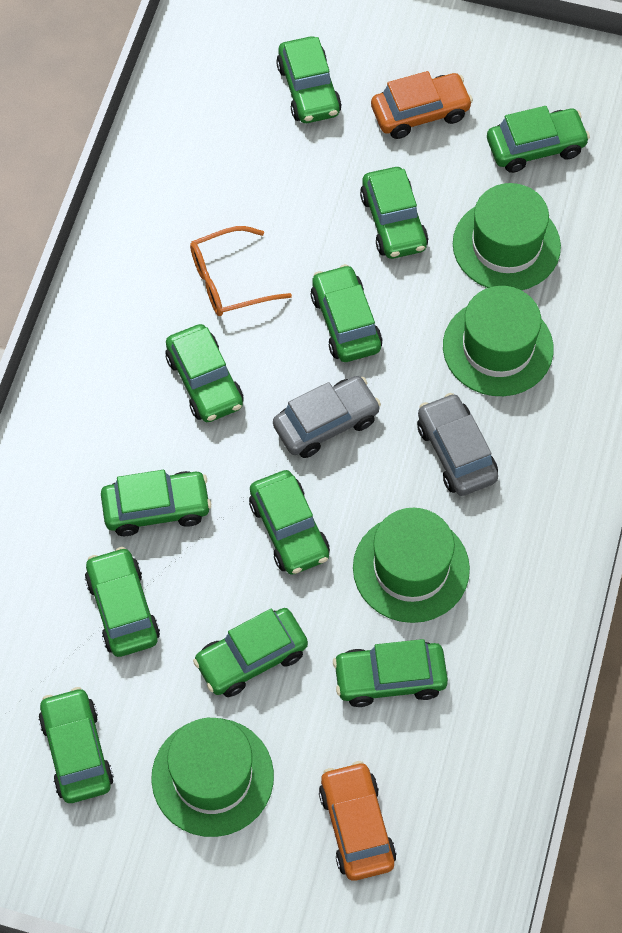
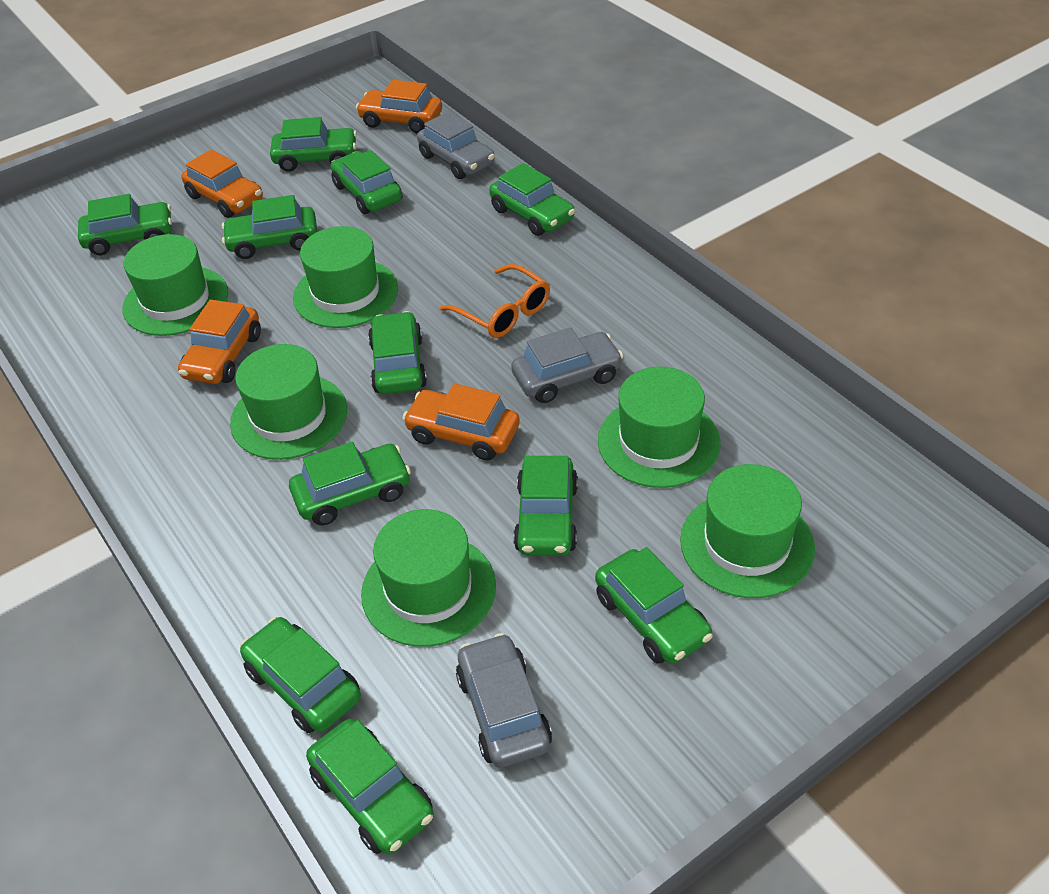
green hat: [151,718,274,837] [353,508,470,623] [443,286,554,396] [453,183,561,290] = 4 -> [123,234,228,336] [230,344,347,460] [293,226,398,328] [361,509,496,647] [598,367,720,488] [680,464,815,598] = 6
grey car: [273,376,381,458] [417,393,498,496] = 2 -> [417,111,495,179] [456,633,552,768] [511,327,623,403] = 3
orange car: [319,761,397,881] [371,71,473,139] = 2 -> [178,299,261,384] [181,149,263,218] [356,80,442,134] [403,384,520,461] = 4

